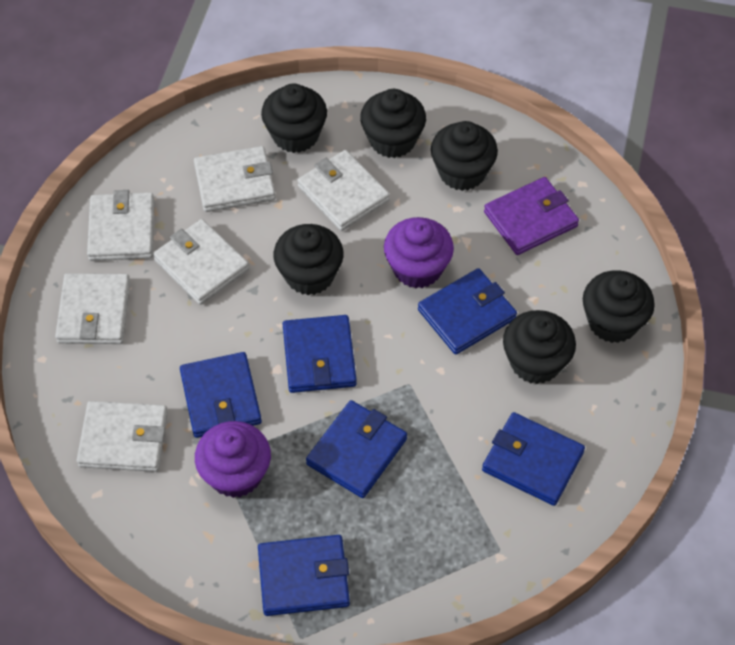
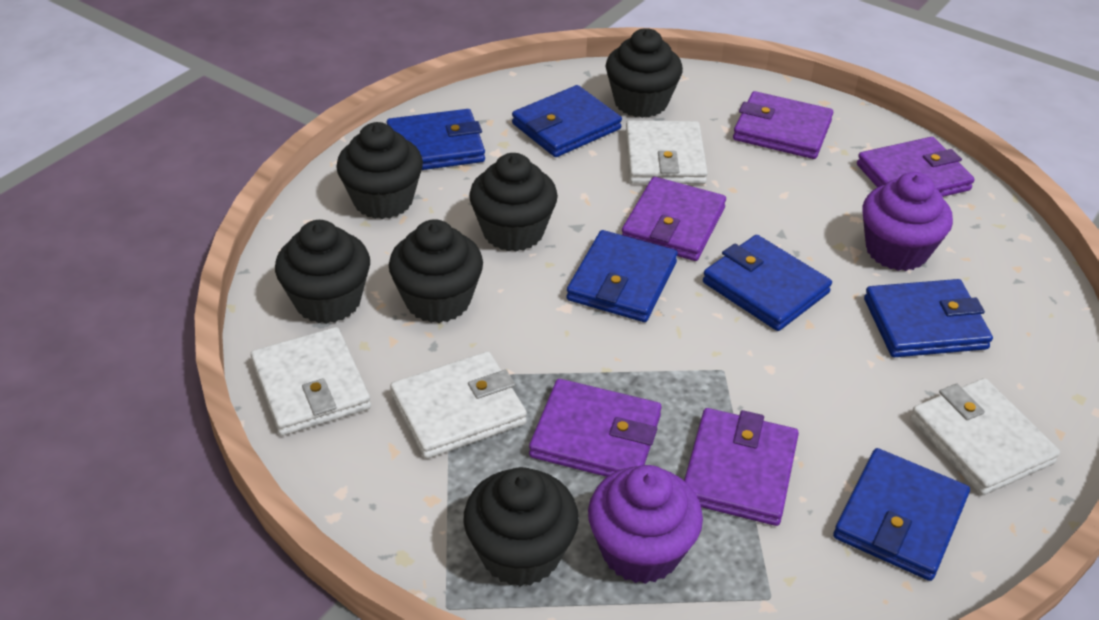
purple wallet: [484,177,579,255] = 1 -> [529,379,662,477] [622,177,726,261] [684,408,799,526] [733,91,833,159] [857,137,975,197] = 5
white wallet: [55,273,130,344] [77,401,168,472] [87,190,154,261] [153,219,249,305] [194,146,276,212] [297,150,390,231] = 6 -> [251,327,371,436] [390,351,527,459] [625,120,708,184] [910,378,1060,495] = 4

